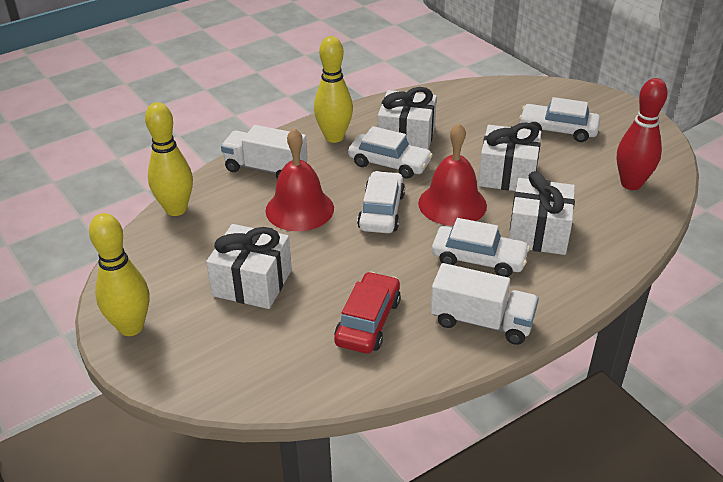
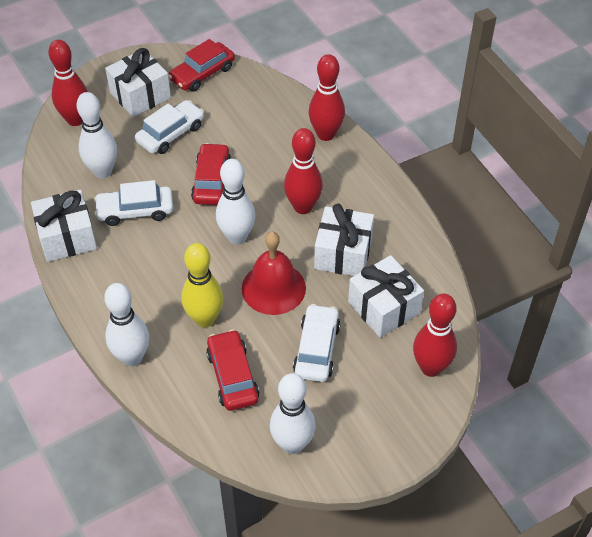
red bell: [265,128,334,231] [418,123,487,226] = 2 -> [242,231,306,315] = 1
red bowling pin: [617,78,668,190] = 1 -> [48,40,88,126] [284,128,323,214] [309,54,345,141] [413,294,457,377] = 4
red car: [334,272,401,354] = 1 -> [168,39,235,92] [191,143,231,205] [206,329,259,411] = 3
white bowling pin: none = 0 -> [76,92,117,178] [104,283,149,366] [216,159,255,245] [270,373,315,454] = 4
white car: [348,126,433,179] [357,171,405,233] [432,218,530,277] [519,97,600,142] = 4 -> [94,180,173,226] [135,100,204,154] [293,304,341,382] = 3
white truck: [221,125,308,179] [430,263,539,345] = 2 -> none = 0
yellow bowling pin: [89,213,149,336] [145,102,193,216] [314,36,353,143] = 3 -> [181,243,224,327] = 1

